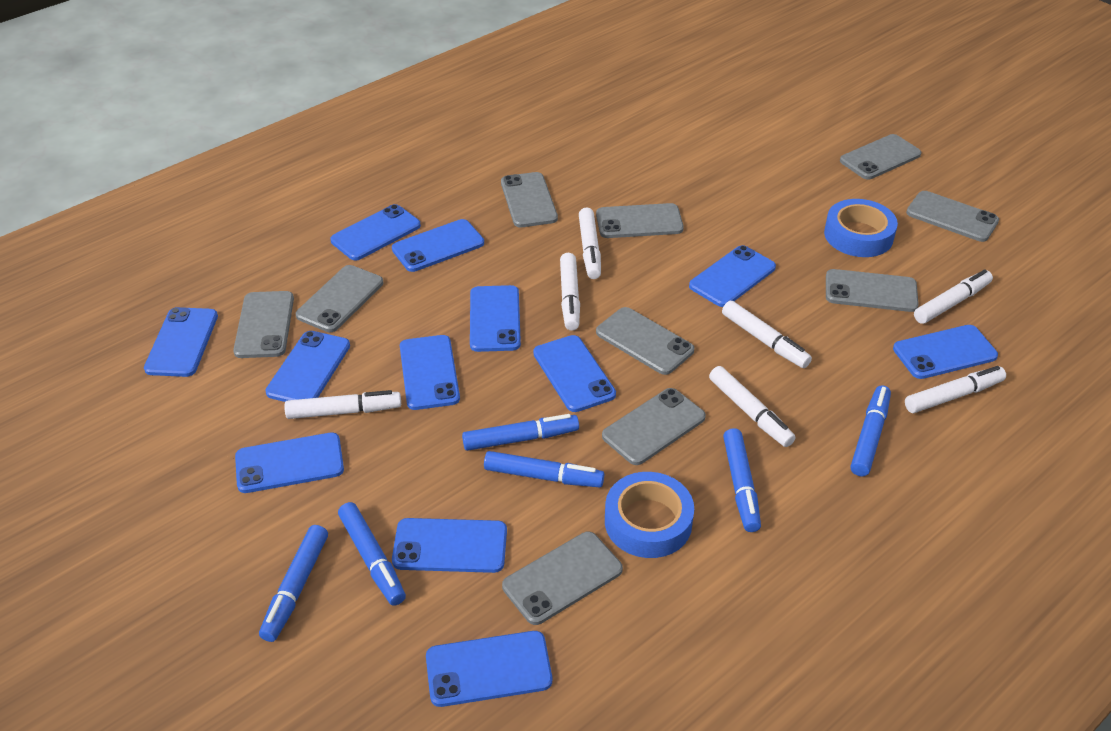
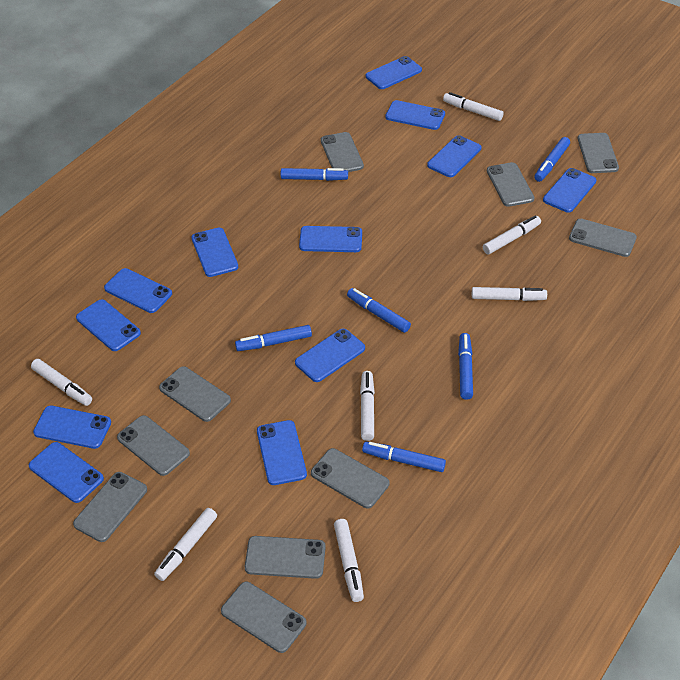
blue tape: [605,472,694,558] [824,199,898,257] = 2 -> none = 0

